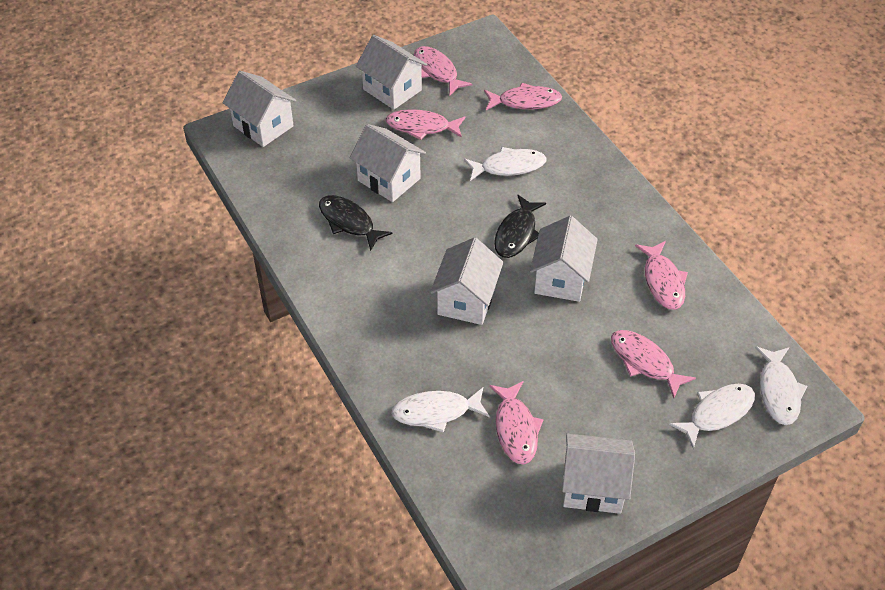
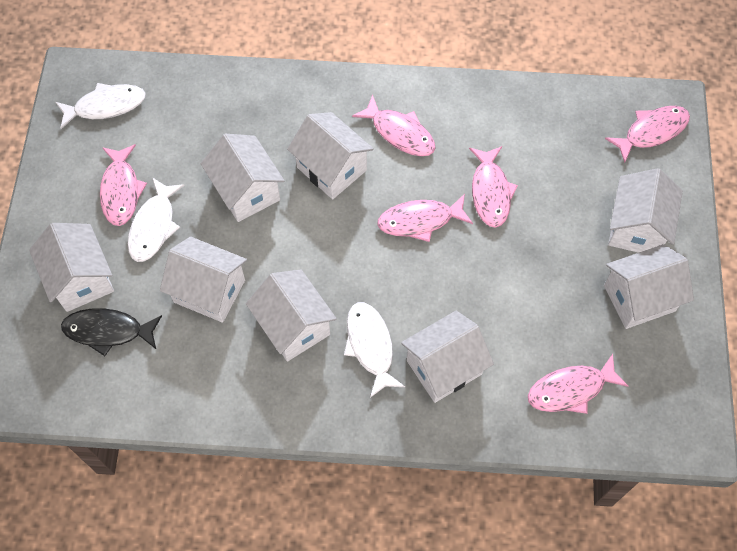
black fish: [319,195,393,251] [494,195,546,258] = 2 -> [61,308,162,356] = 1
white fish: [391,388,490,433] [464,147,547,181] [669,384,755,449] [755,346,807,425] = 4 -> [55,83,146,129] [128,178,185,262] [344,302,405,398] = 3
white house: [223,71,296,147] [350,124,426,202] [356,35,427,110] [430,237,504,325] [530,216,598,302] [562,434,635,514] = 6 -> [29,223,114,312] [160,237,247,323] [201,134,285,222] [246,270,337,362] [287,112,374,199] [401,311,494,403] [604,244,694,329] [608,168,683,253] = 8

